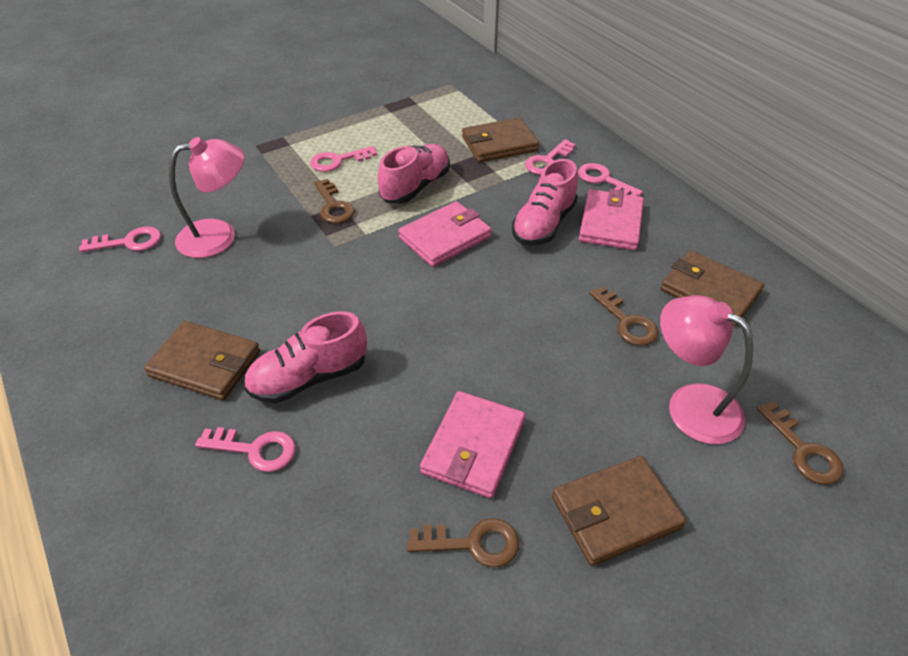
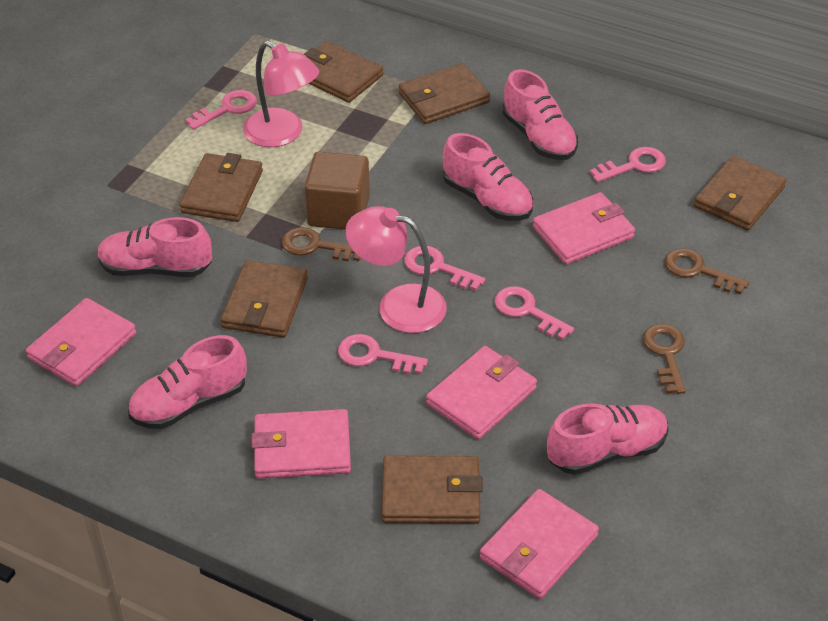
brown cube: none = 0 -> [304,152,370,230] = 1
brown key: [314,179,355,223] [407,518,519,567] [589,286,658,346] [757,401,844,485] = 4 -> [282,227,360,261] [643,324,686,394] [665,248,749,294] = 3
brown wallet: [144,321,260,400] [462,118,539,162] [552,456,686,566] [661,250,764,326] = 4 -> [180,153,263,222] [221,260,308,338] [304,41,383,103] [382,456,483,524] [399,63,490,124] [694,156,786,230] = 6
pink shoe: [244,311,367,403] [378,144,450,204] [512,159,578,246] = 3 -> [97,217,212,277] [128,335,247,429] [443,133,533,221] [503,69,578,160] [547,404,669,475] = 5
pink wallet: [398,201,492,267] [420,391,525,498] [579,189,644,250] = 3 -> [26,298,136,387] [251,409,351,479] [426,346,537,439] [480,489,599,599] [533,192,635,264] = 5

